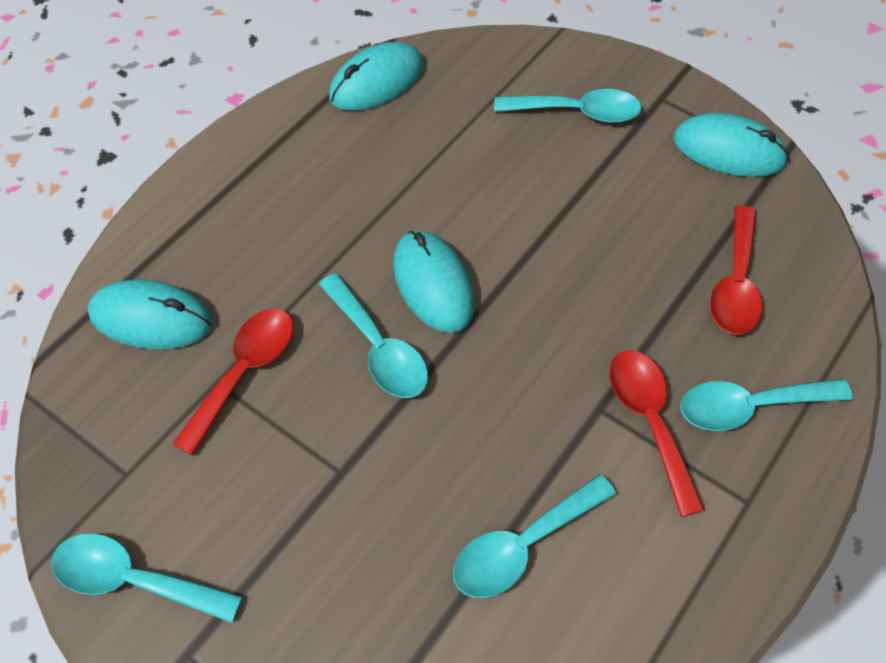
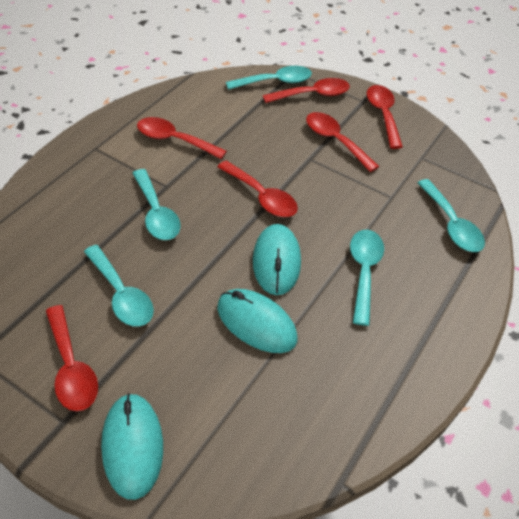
red spoon: [173,308,293,456] [610,350,705,517] [710,206,762,335] = 3 -> [46,305,98,411] [137,117,227,159] [217,161,298,217] [263,78,350,103] [306,112,379,172] [366,85,403,149] = 6
turquoise mouse: [88,280,213,349] [329,42,423,111] [393,231,475,333] [674,113,789,177] = 4 -> [101,393,163,500] [217,289,297,353] [253,224,301,295] = 3

